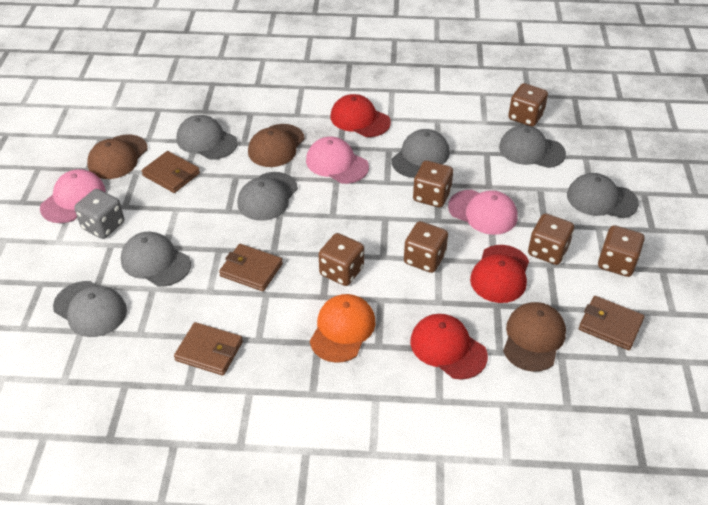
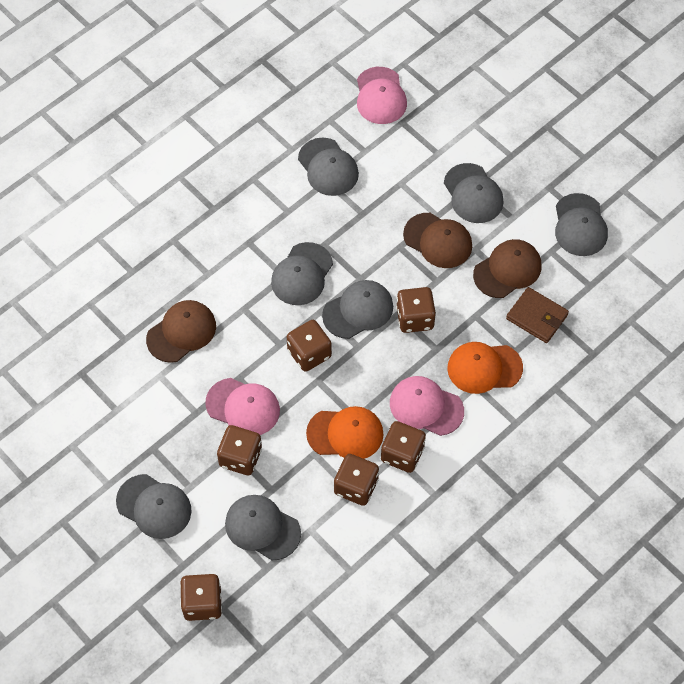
brown wallet: [142,151,200,193] [174,322,243,375] [219,244,283,291] [579,296,645,350] = 4 -> [506,287,569,343] = 1
grey dice: [74,189,124,239] = 1 -> none = 0
orange cap: [310,294,376,363] = 1 -> [306,406,384,459] [447,342,523,394] = 2
red cap: [331,94,391,137] [410,314,488,380] [470,245,529,303] = 3 -> none = 0

